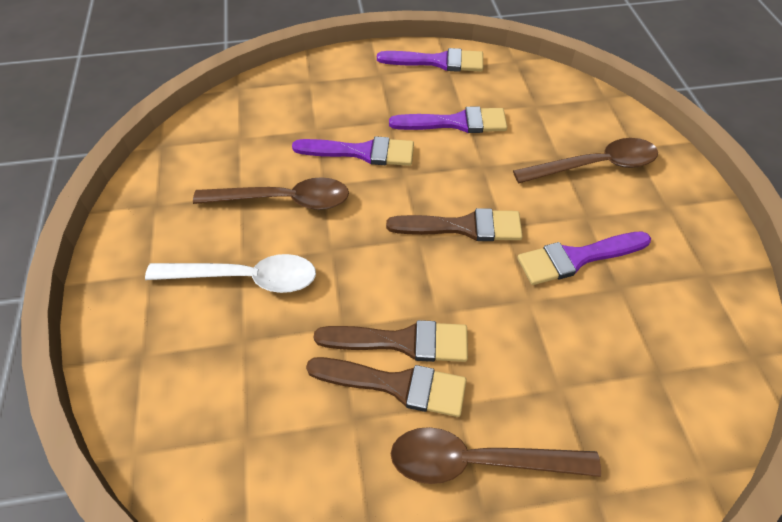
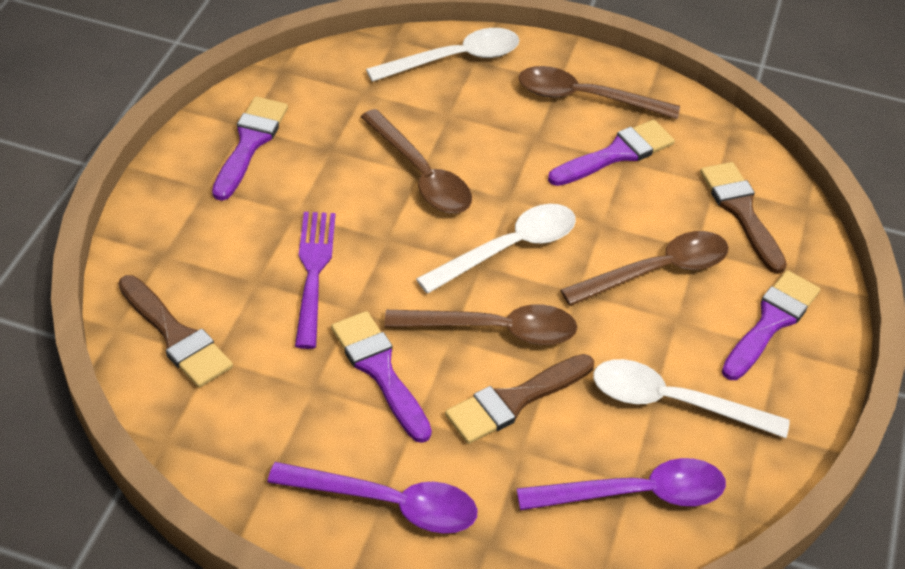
brown spoon: [193,177,349,210] [390,427,601,484] [513,138,658,184] = 3 -> [361,109,472,213] [384,304,578,345] [519,66,680,119] [560,231,728,306] = 4
purple fork: none = 0 -> [295,212,336,349] = 1
purple spoon: none = 0 -> [267,462,477,533] [517,458,726,510] = 2
white spoon: [145,254,316,293] = 1 -> [366,28,520,82] [416,204,576,294] [593,359,790,438] = 3

